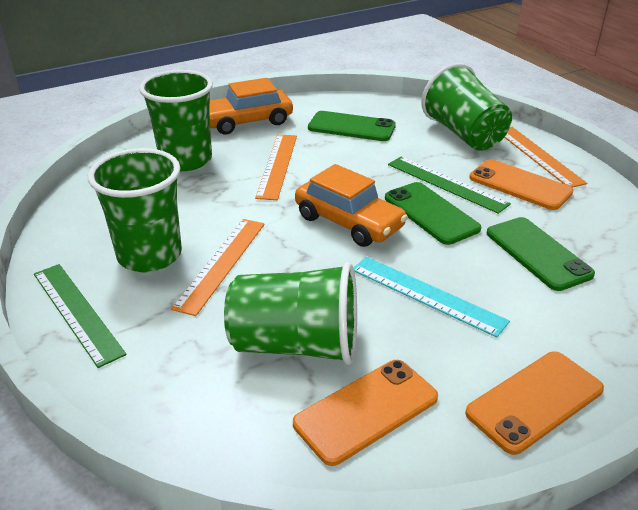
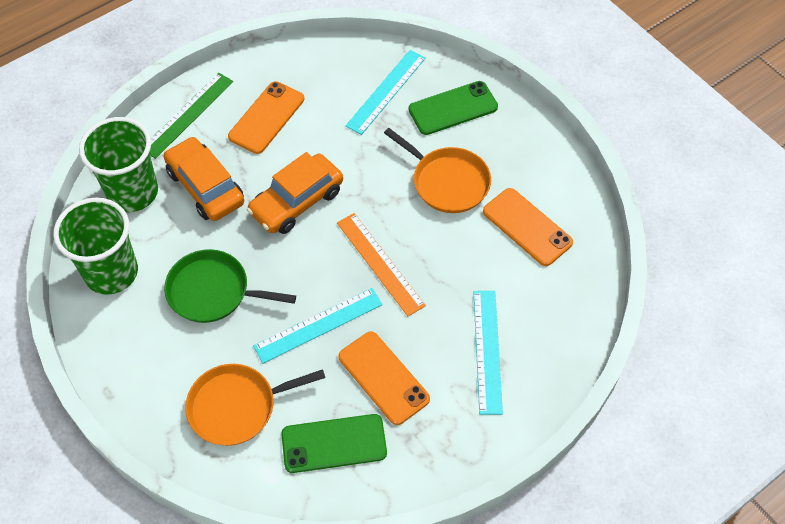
green cup: [88,148,182,272] [139,70,213,171] [224,262,357,365] [421,63,512,150] = 4 -> [53,198,138,295] [79,117,158,212] = 2
green pan: none = 0 -> [164,249,296,323] = 1
green phone: [308,111,396,141] [385,182,481,245] [487,217,595,291] = 3 -> [281,414,387,473] [408,81,498,135] = 2
green ruler: [34,264,127,368] [388,157,511,214] = 2 -> [150,73,233,159] = 1
orange pan: none = 0 -> [185,364,325,446] [384,128,491,213] = 2
orange ruler: [171,219,265,316] [255,134,297,200] [504,127,587,188] = 3 -> [337,213,426,316] = 1
turquoise ruler: [353,257,510,338] = 1 -> [253,288,383,364] [345,50,426,135] [473,291,503,415] = 3

